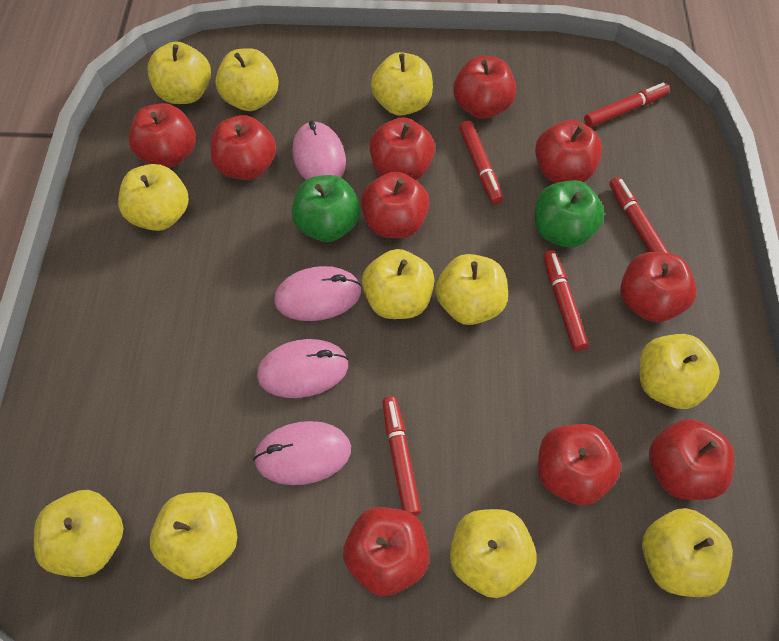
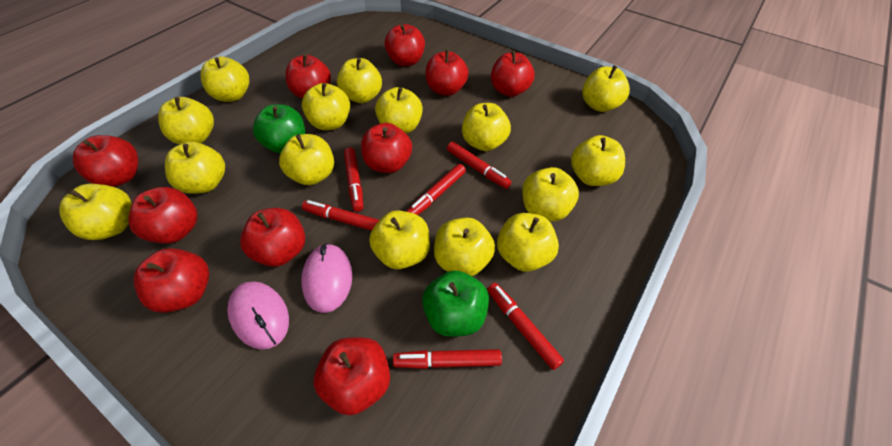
pink mouse: [253,421,351,485] [257,339,349,398] [274,266,361,321] [292,121,346,180] = 4 -> [227,281,289,350] [301,243,352,313] = 2
red marker: [382,396,421,516] [459,121,503,204] [543,250,589,351] [584,83,670,128] [609,177,669,253] = 5 -> [302,200,379,231] [344,147,363,212] [393,349,502,369] [406,164,466,215] [447,142,512,189] [487,283,564,370] = 6
yellow apple: [34,490,124,577] [118,164,189,231] [147,42,211,104] [150,492,237,580] [215,48,279,111] [362,249,435,319] [371,52,433,116] [435,254,508,325] [450,509,536,598] [639,334,720,409] [642,508,733,597] = 11 -> [59,184,132,240] [158,97,214,144] [165,141,225,194] [201,56,249,102] [279,134,334,185] [302,83,350,130] [337,58,382,103] [369,210,430,269] [375,87,423,134] [434,218,495,276] [462,103,511,151] [497,213,559,272] [522,167,579,221] [571,135,625,186] [582,65,630,112] = 15

